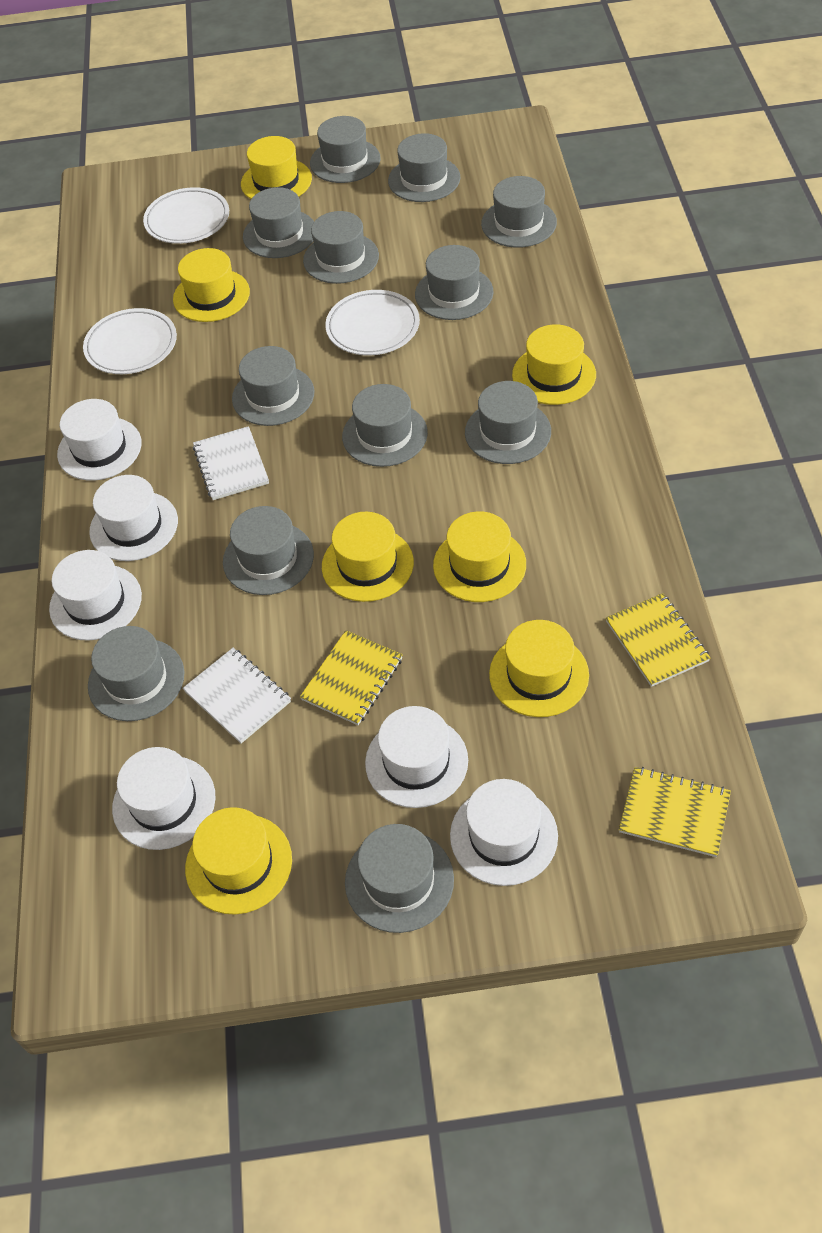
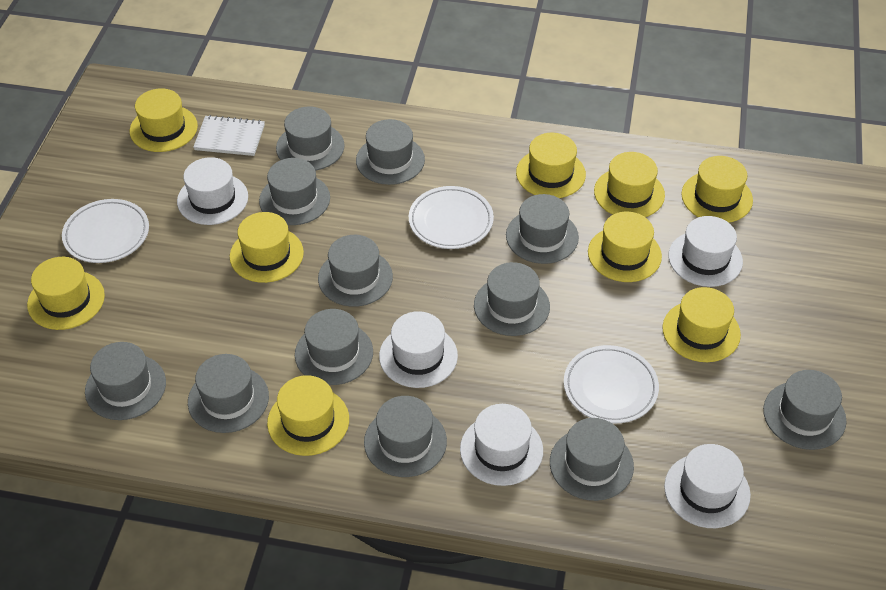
white hat: [49,550,142,641] [57,399,142,481] [89,475,178,561] [112,747,215,850] [365,706,468,808] [450,779,558,886] = 6 -> [177,157,248,225] [379,311,458,388] [460,404,543,486] [664,444,751,528] [668,216,743,287] = 5
white notebook: [183,648,291,743] [193,426,269,500] = 2 -> [193,115,265,156] = 1
yellow hat: [173,248,250,322] [185,807,292,915] [241,136,312,199] [322,512,414,602] [433,511,526,602] [489,620,589,717] [512,324,596,405] = 7 -> [27,257,105,330] [130,88,198,152] [230,212,304,283] [267,375,349,456] [516,133,586,198] [588,212,662,282] [594,152,665,217] [663,287,741,362] [681,156,753,223] = 9
yellow notebook: [300,630,403,725] [606,593,710,687] [619,767,731,857] = 3 -> none = 0

